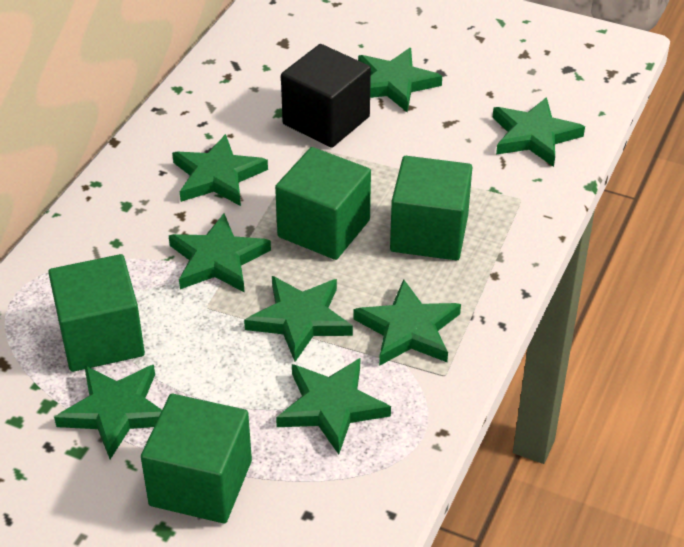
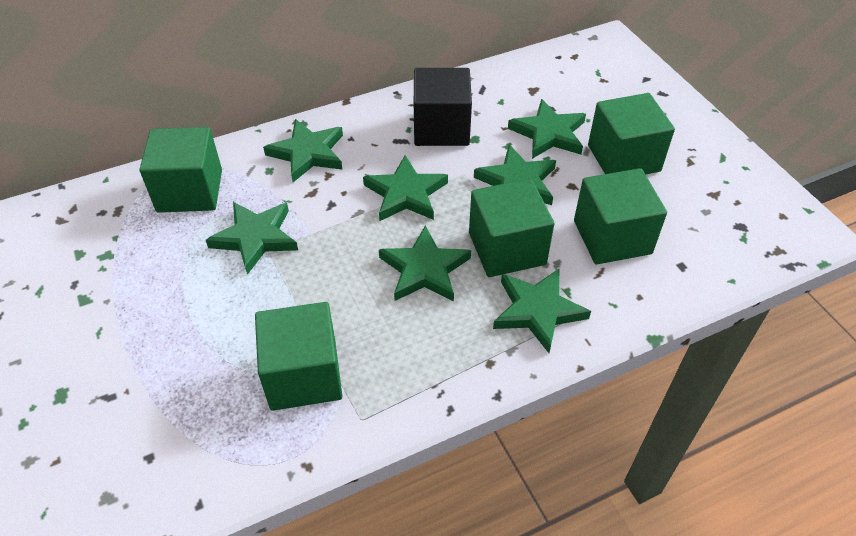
green cube: [48,254,145,372] [141,394,252,523] [275,147,371,260] [390,156,472,261] = 4 -> [139,127,222,213] [255,302,342,411] [469,179,554,277] [574,168,667,264] [588,93,675,175] = 5
green star: [54,365,162,459] [169,213,271,293] [172,134,268,206] [244,276,353,362] [276,358,391,454] [354,279,461,366] [358,48,442,112] [493,97,585,167] = 8 -> [206,202,298,275] [263,119,343,182] [363,155,448,221] [379,225,471,302] [474,145,556,205] [493,269,591,353] [508,99,586,159] = 7

